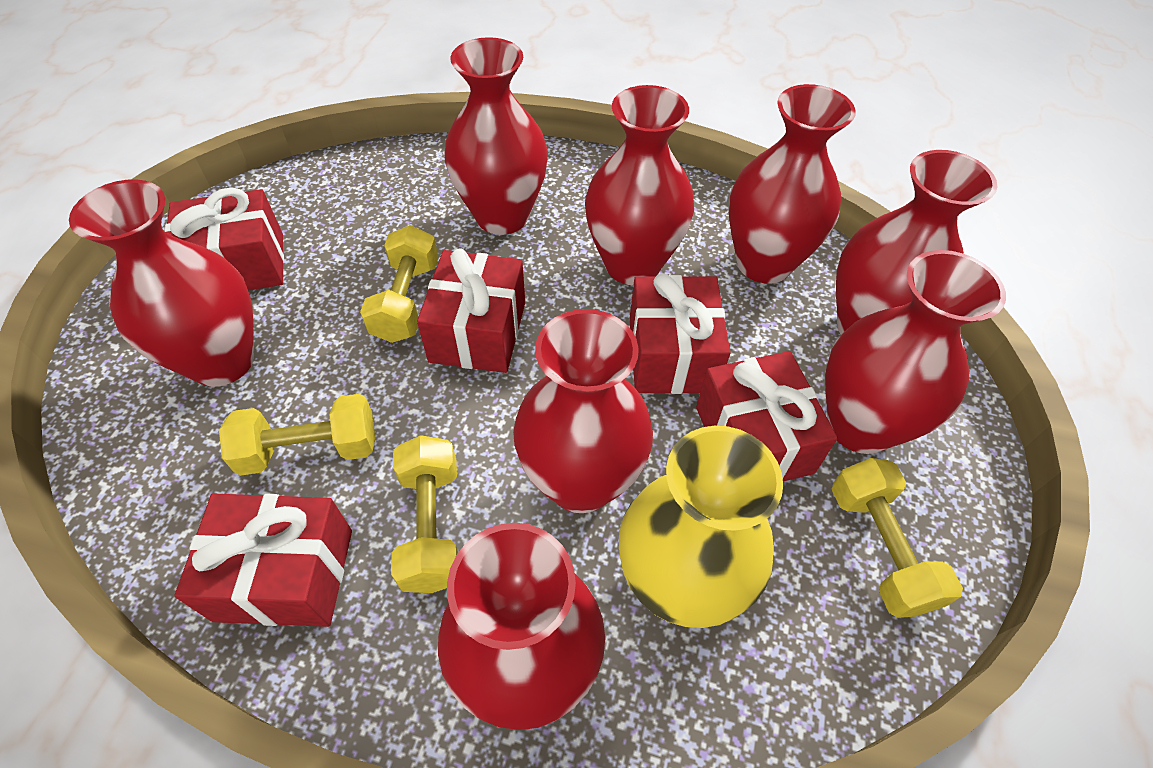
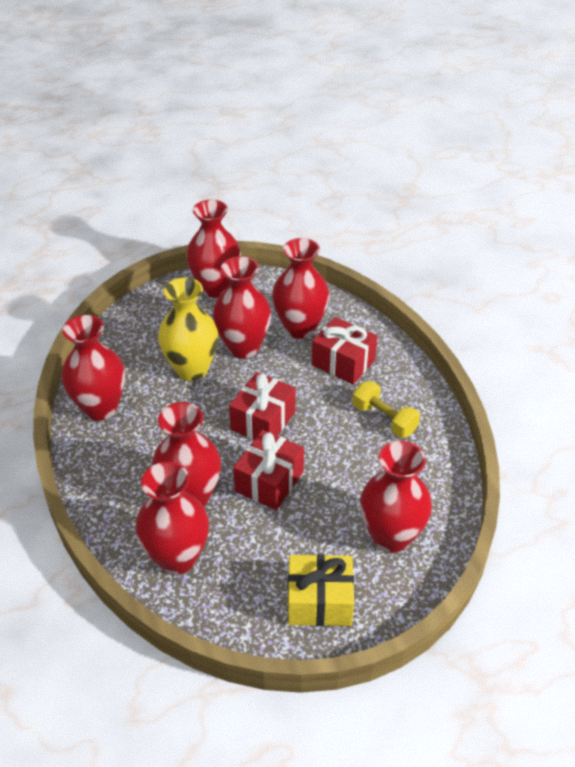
red gift: [164,187,284,290] [174,494,352,627] [417,248,525,373] [629,273,730,394] [696,351,838,481] = 5 -> [229,372,296,440] [233,430,304,510] [312,317,378,385] = 3
red vase: [69,179,254,387] [438,523,605,730] [444,37,548,235] [513,309,653,513] [585,85,694,285] [728,84,856,284] [825,250,1006,454] [836,150,997,335] = 8 -> [62,315,125,421] [135,462,209,574] [152,402,221,507] [186,200,241,298] [213,256,271,358] [272,238,329,339] [360,441,432,553] = 7
yellow dumbbell: [219,394,375,476] [360,225,438,343] [391,435,458,593] [831,458,963,618] = 4 -> [353,381,420,438] = 1
yellow gift: none = 0 -> [288,554,354,626] = 1

